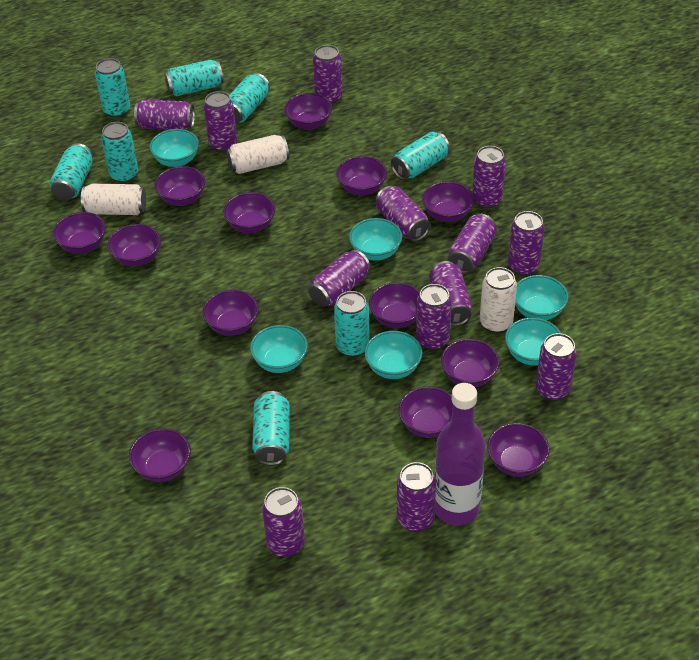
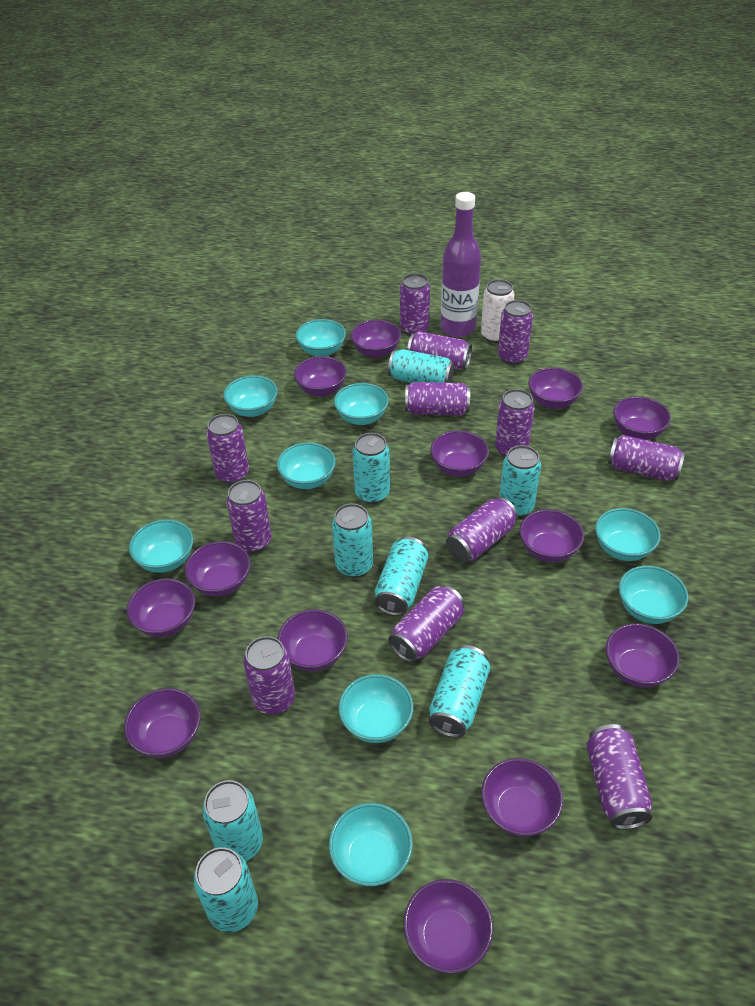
purple can: [134,100,195,130] [204,91,237,152] [262,487,305,557] [308,249,370,307] [313,45,343,104] [376,186,431,242] [397,462,436,532] [416,284,452,350] [429,261,472,326] [448,214,497,273] [472,146,506,209] [508,211,545,276] [536,333,577,401] = 13 -> [206,414,249,484] [226,480,272,553] [243,636,295,715] [388,585,465,663] [400,274,430,336] [405,382,470,416] [407,331,472,370] [446,497,518,562] [495,389,535,457] [498,300,533,365] [586,724,652,829] [608,435,685,481] = 12
turquoise bowl: [150,129,199,167] [250,325,308,373] [349,218,402,261] [364,331,422,379] [505,318,561,366] [515,275,569,320] = 6 -> [129,519,193,573] [223,375,278,417] [277,442,336,489] [296,319,346,356] [329,803,413,886] [334,383,389,425] [338,674,414,743] [595,508,661,561] [619,565,688,624] = 9
white can: [81,184,146,215] [226,135,289,174] [480,267,517,333] = 3 -> [481,279,515,343] = 1

